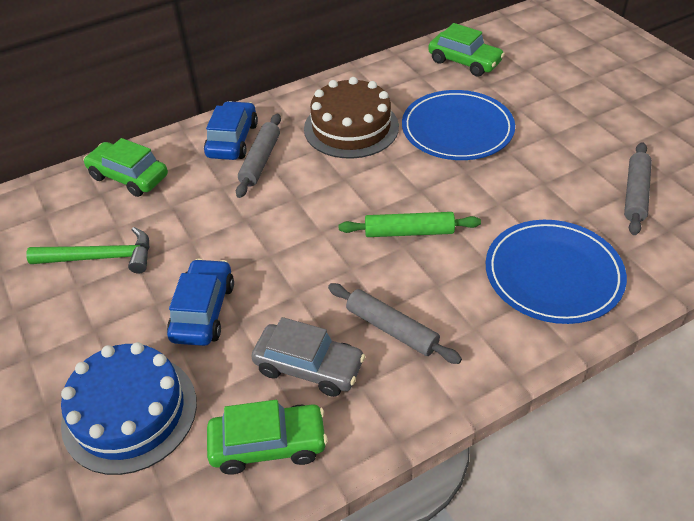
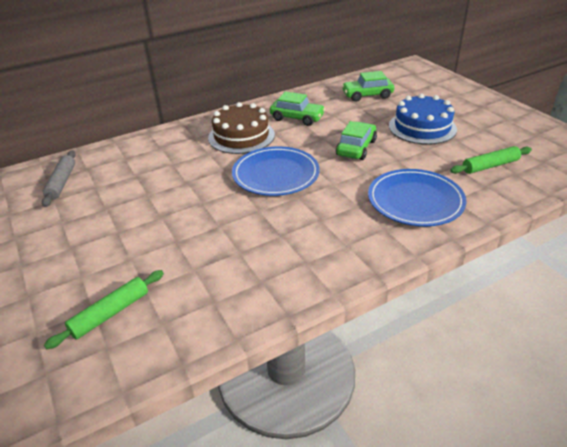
blue car: [167,258,234,346] [204,101,258,160] = 2 -> none = 0
green hammer: [26,227,150,273] = 1 -> none = 0
green rolling pin: [339,212,481,237] = 1 -> [44,270,164,349] [450,146,532,174] = 2
grey car: [251,317,365,397] = 1 -> none = 0
grey rolling pin: [236,114,281,198] [328,283,462,364] [624,142,652,235] = 3 -> [42,150,76,207] = 1

